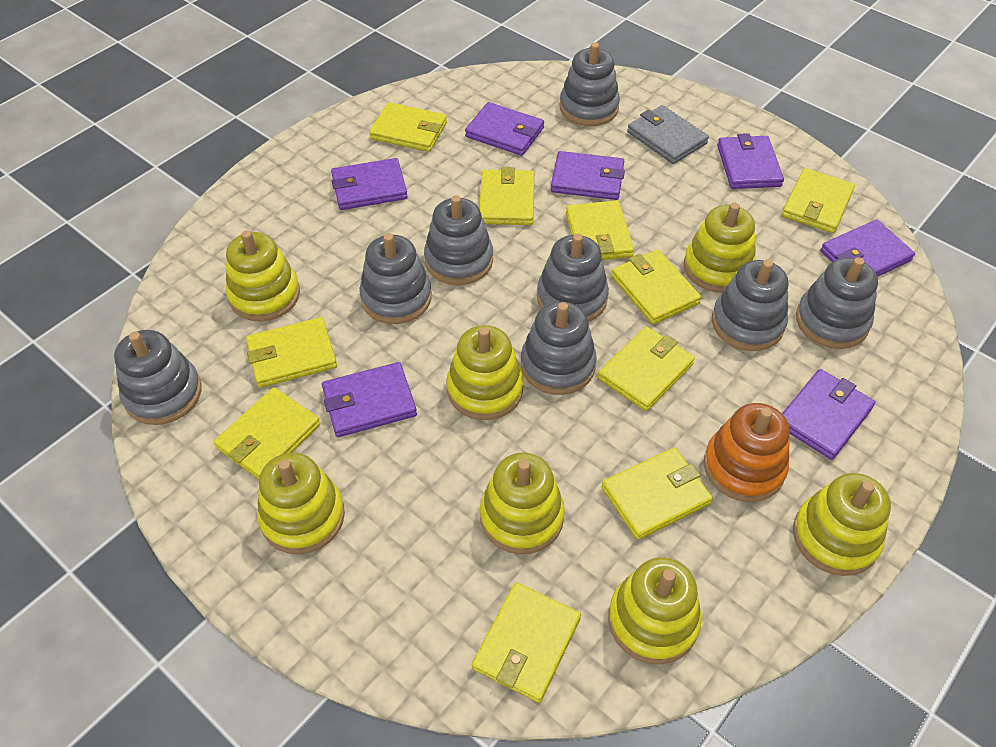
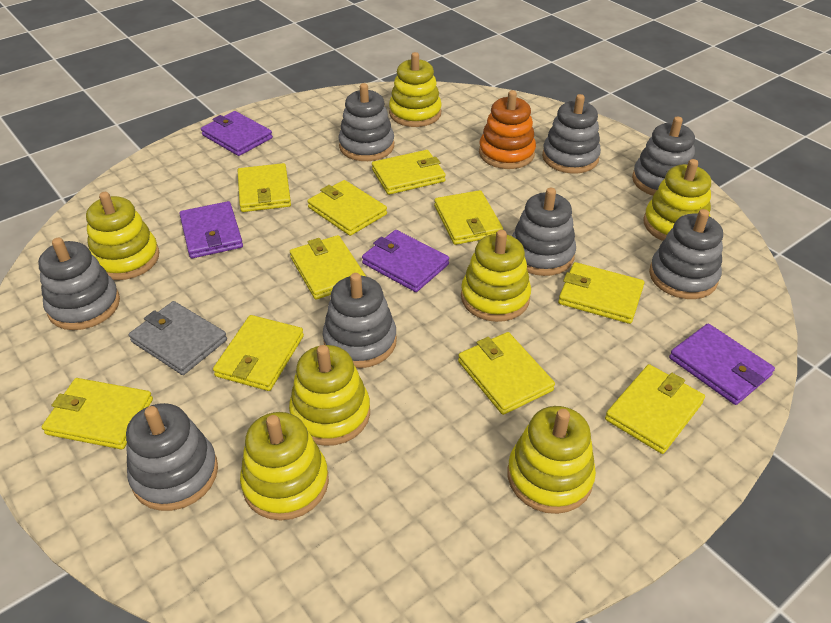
purple wallet: [322,362,417,437] [331,158,408,210] [465,102,544,156] [551,151,625,200] [717,133,784,189] [782,369,875,460] [820,220,915,277] = 7 -> [179,201,243,258] [201,111,273,156] [362,230,449,292] [669,324,775,405] = 4

